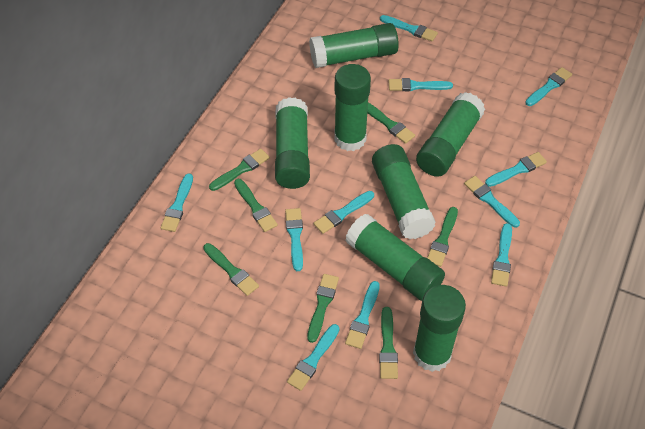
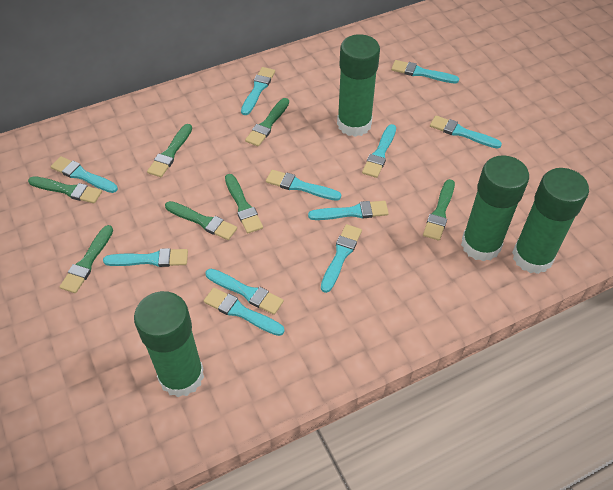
green glue stick: [275,97,310,189] [309,23,399,68] [334,64,371,151] [345,214,445,301] [372,144,436,239] [413,285,466,372] [416,92,485,177] = 7 -> [134,291,204,397] [337,34,380,137] [461,155,529,262] [512,168,589,274] = 4

